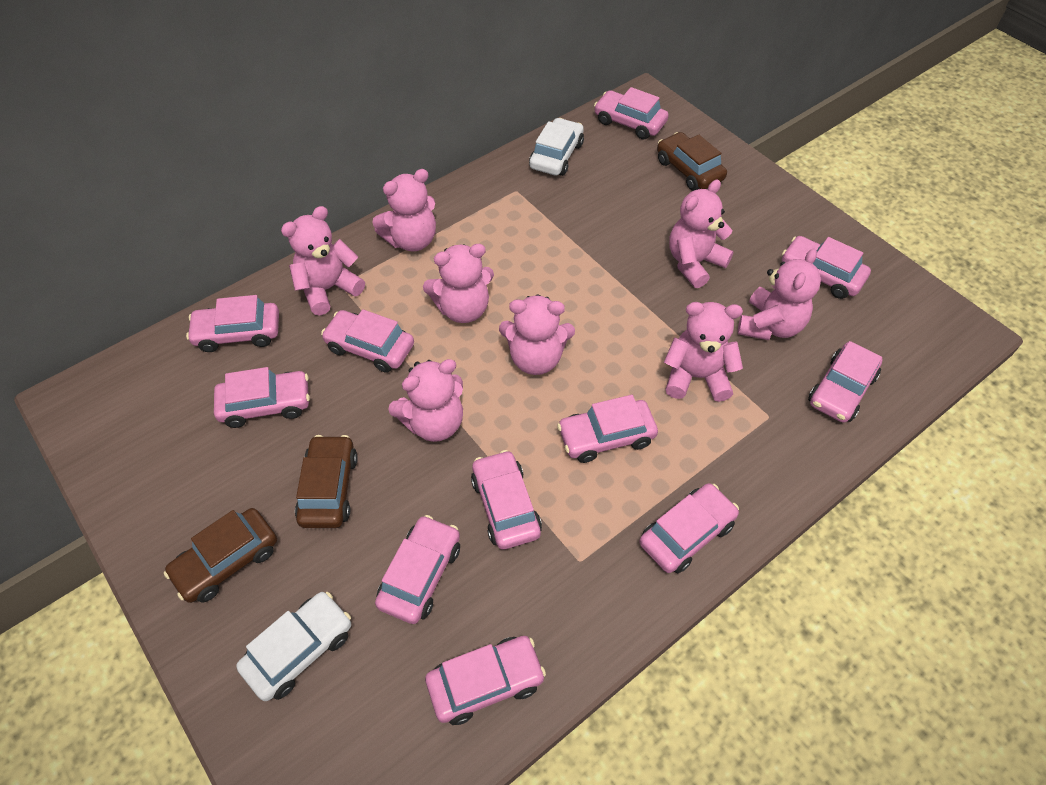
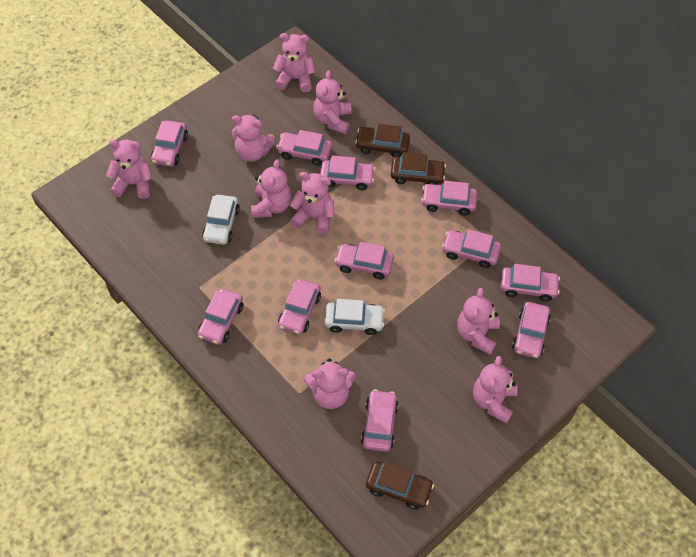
pink teddy bear: [281,206,365,315] [372,169,436,252] [388,359,463,442] [423,244,494,323] [499,294,575,375] [664,302,743,402] [669,180,734,288] [737,248,821,340] = 8 -> [106,140,152,199] [232,115,276,162] [251,159,291,218] [273,33,315,92] [290,172,335,234] [304,359,356,409] [313,70,352,134] [457,288,500,355] [473,356,518,424] = 9

